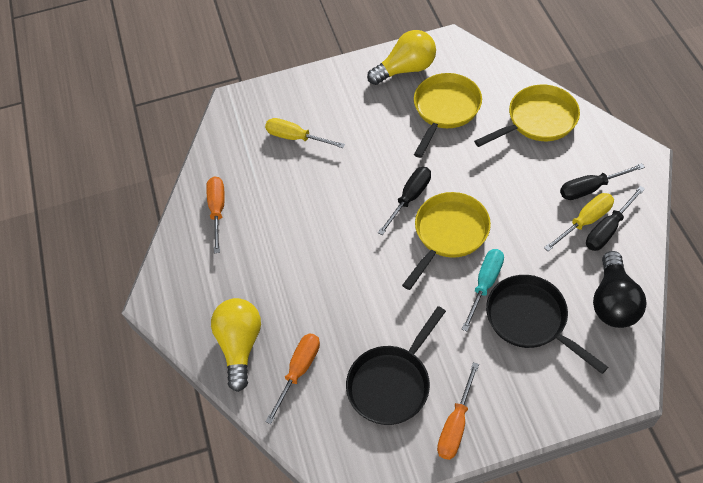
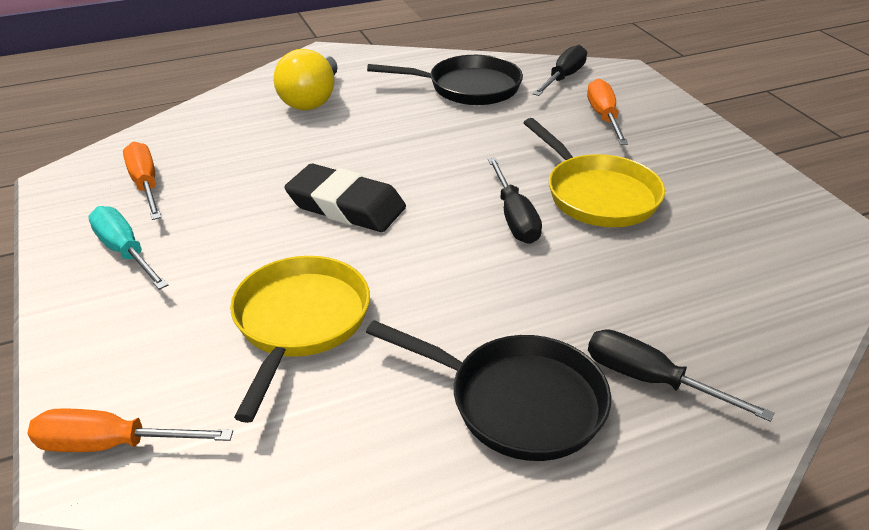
black eraser: none = 0 -> [284,164,406,232] = 1
black light bulb: [593,251,647,328] = 1 -> none = 0
yellow light bulb: [211,298,261,392] [367,30,436,85] = 2 -> [274,49,338,110] = 1
yellow pan: [402,192,491,290] [414,73,482,158] [474,85,580,147] = 3 -> [230,256,370,423] [524,118,665,227] = 2
yellow screwdriver: [265,118,345,148] [544,193,614,251] = 2 -> none = 0

